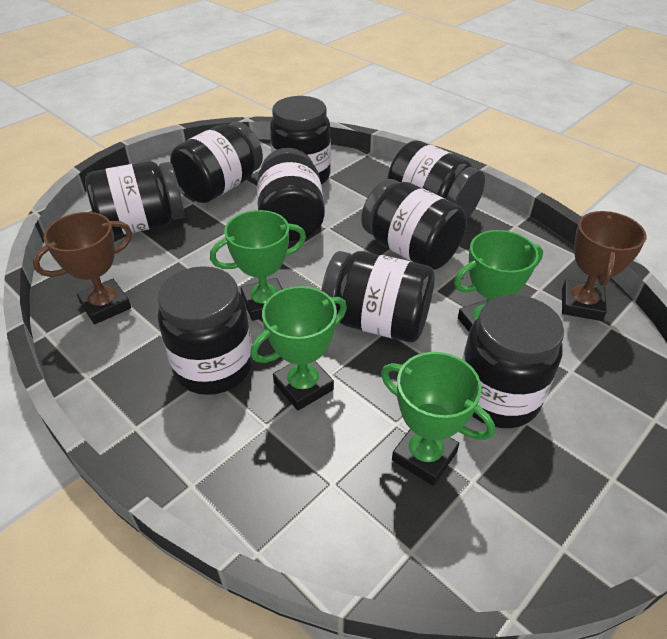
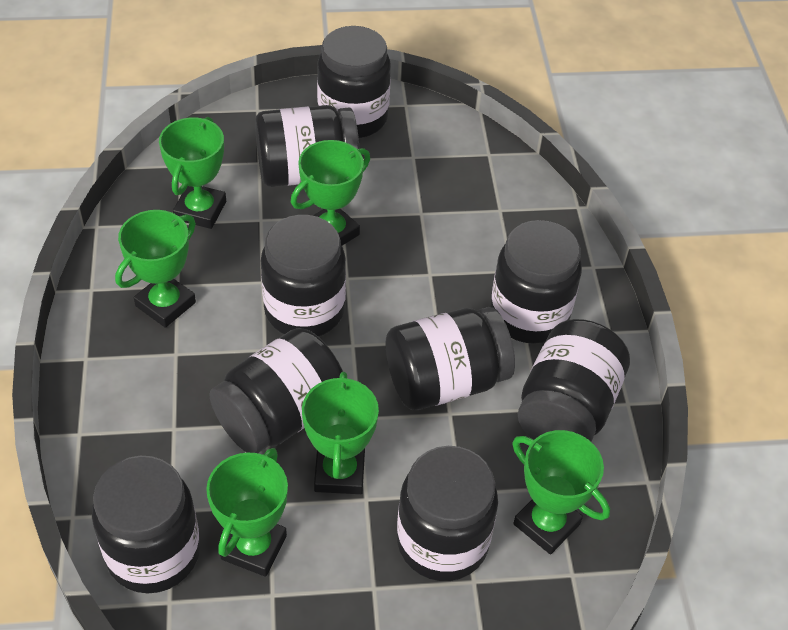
brown trophy: [32,212,132,324] [562,211,647,321] = 2 -> none = 0
green trophy: [210,210,306,321] [250,286,347,410] [381,352,495,486] [454,230,543,332] = 4 -> [115,210,196,328] [159,117,226,229] [206,448,288,577] [291,140,370,246] [302,372,379,494] [512,430,610,554] = 6

